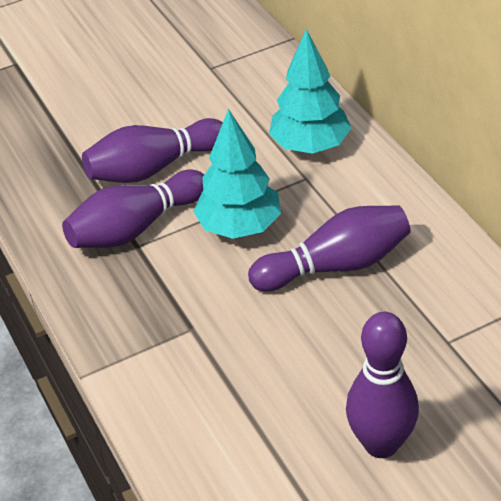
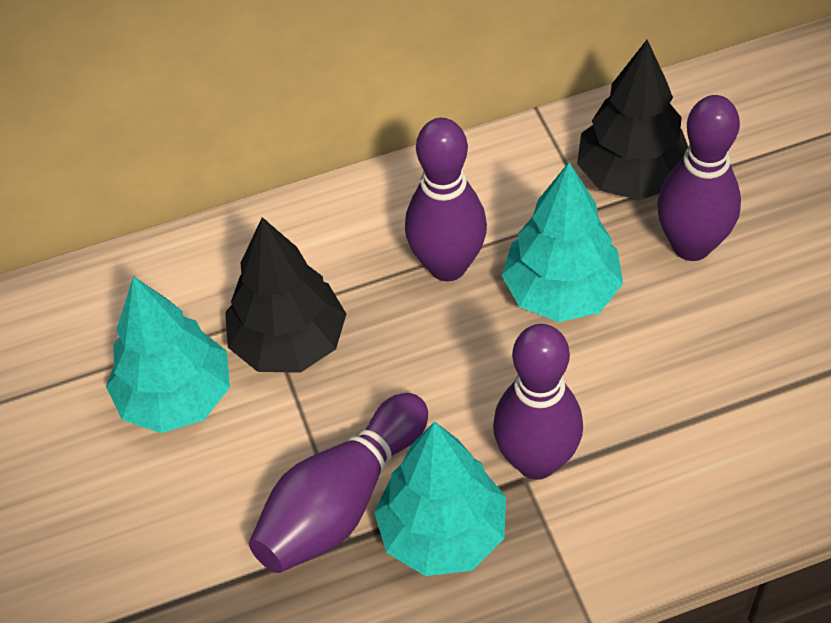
black tree: none = 0 -> [225,217,346,373] [577,40,688,200] = 2
turquoise tree: [193,109,281,239] [269,29,351,154] = 2 -> [106,276,230,433] [374,421,506,576] [501,162,623,322] = 3

